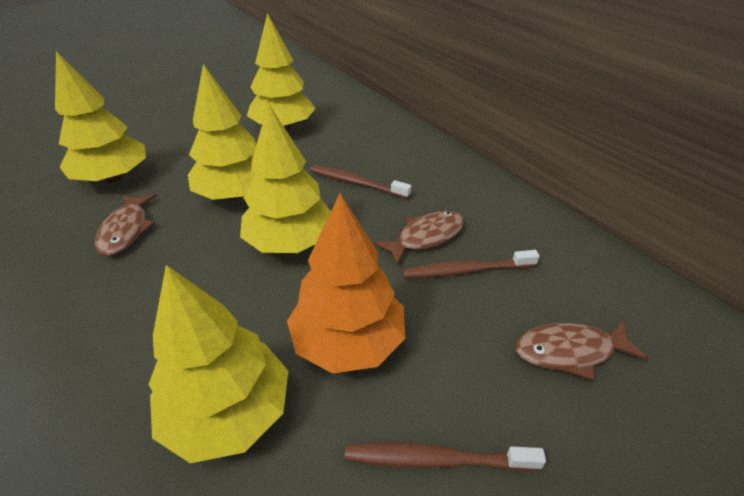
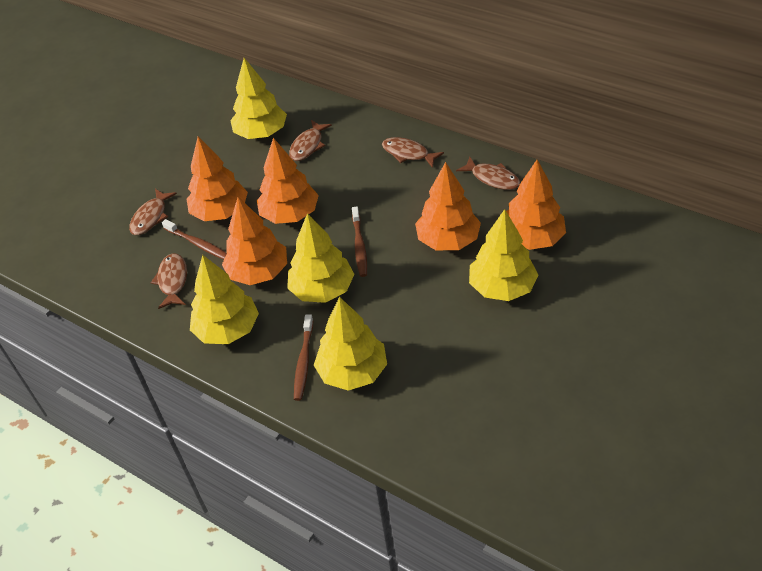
brown fish: [95,194,157,256] [374,211,464,266] [515,320,649,380] = 3 -> [129,189,177,235] [151,253,187,309] [289,120,332,161] [382,137,444,168] [456,157,520,190] = 5
orange tree: [287,193,405,374] = 1 -> [187,136,248,221] [222,197,287,285] [257,138,319,224] [415,162,481,250] [506,160,566,250] = 5

